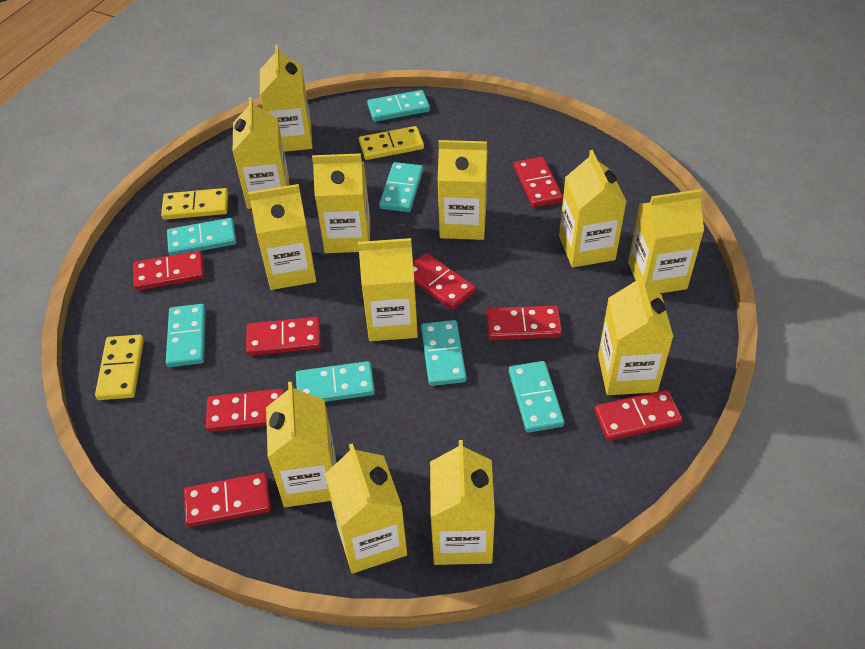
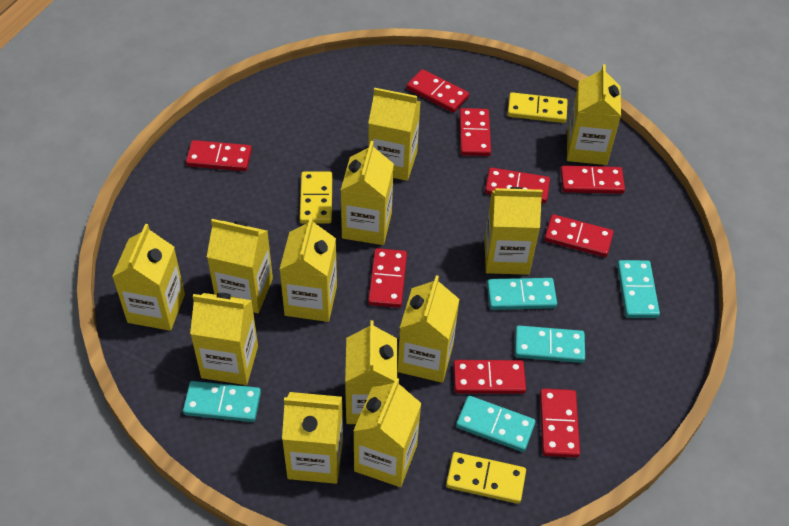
red domino: [133,251,204,290] [184,473,271,527] [206,389,285,432] [246,317,321,356] [413,253,476,310] [486,305,562,340] [514,157,563,207] [594,390,683,441] = 8 -> [186,140,252,171] [368,248,407,308] [406,69,469,113] [453,360,526,394] [459,108,491,156] [485,167,550,203] [540,388,580,458] [544,214,614,257] [560,165,625,194] = 9
turquoise domino: [166,304,206,367] [167,218,236,256] [296,361,375,402] [367,90,430,122] [379,162,423,212] [421,320,466,386] [509,361,564,433] = 7 -> [183,381,261,422] [456,396,536,452] [487,278,557,310] [515,325,585,363] [617,260,660,318] = 5

